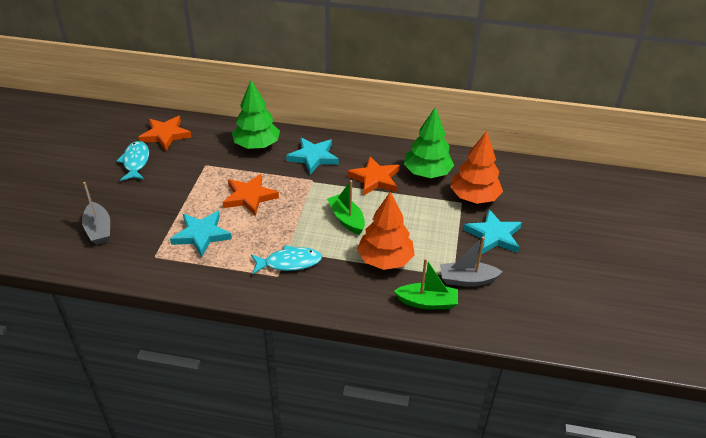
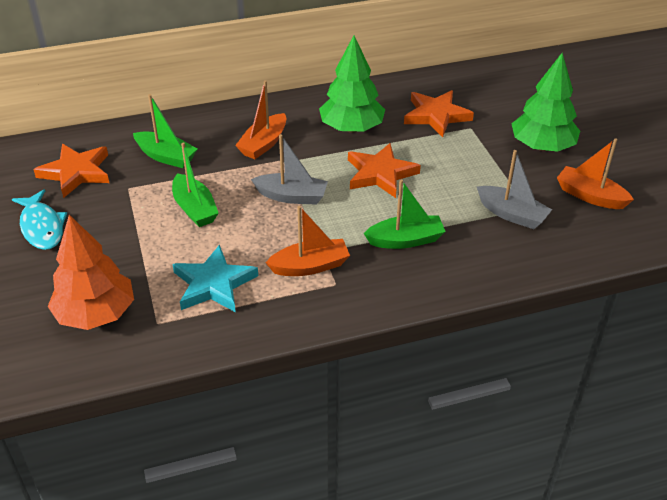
green boat: [327,180,365,235] [394,258,458,310] = 2 -> [133,94,197,168] [172,142,219,227] [364,179,446,249] = 3
orange boat: none = 0 -> [235,80,287,159] [266,206,350,276] [557,138,634,209] = 3
orange tree: [357,191,415,270] [450,131,503,204] = 2 -> [47,215,134,330] = 1
turquoise fish: [117,141,149,181] [251,245,322,274] = 2 -> [12,189,67,250] = 1
turquoise star: [170,211,232,257] [286,138,339,175] [464,210,522,254] = 3 -> [172,245,258,312] = 1

